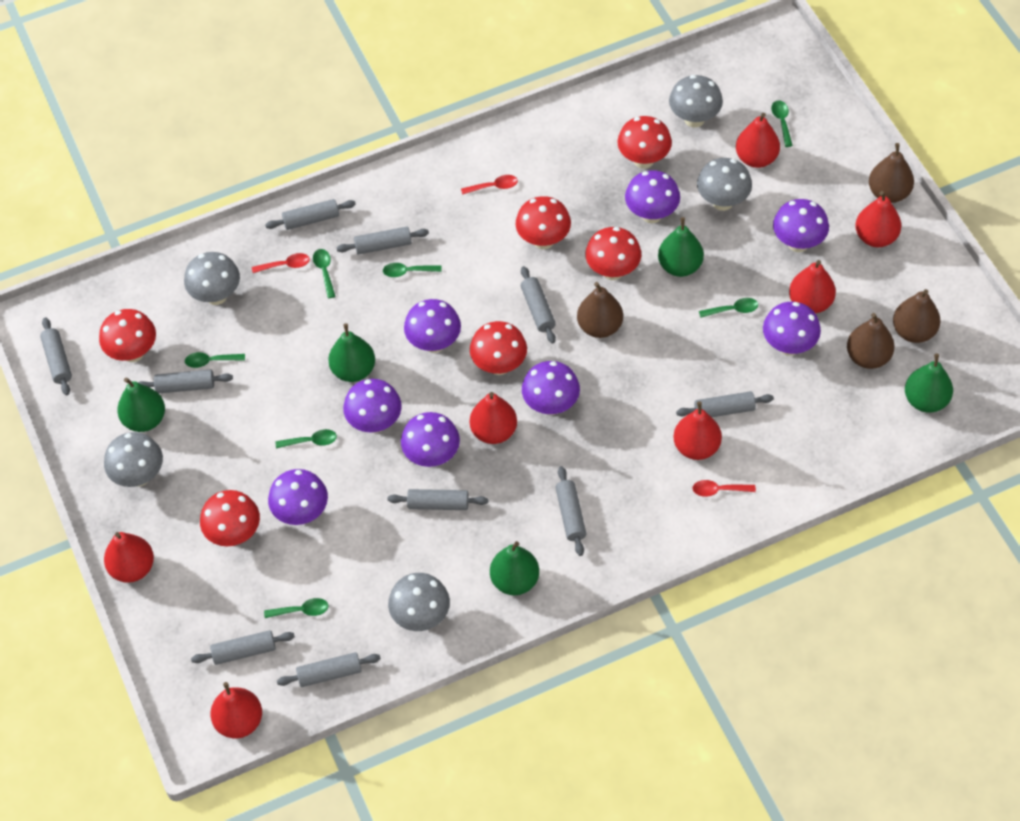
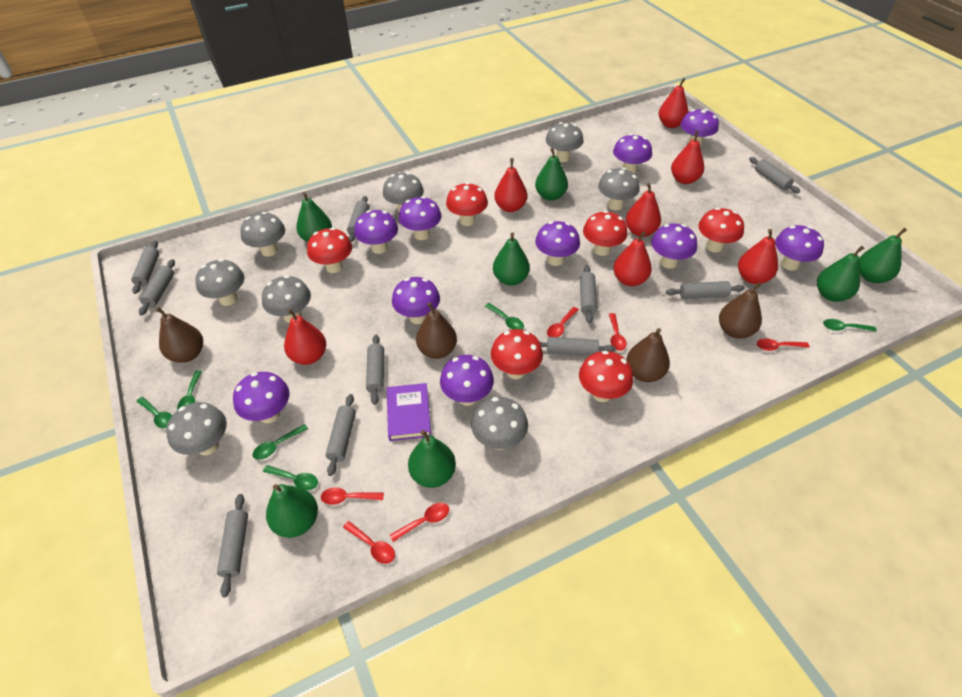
green pear: [117,377,165,432] [328,324,375,382] [490,541,539,595] [658,217,704,277] [905,354,953,412] = 5 -> [266,484,318,538] [296,192,332,242] [408,430,456,488] [493,232,530,286] [535,148,568,201] [817,246,864,302] [859,228,907,283] = 7
green spoon: [185,352,245,368] [264,598,328,618] [276,429,337,448] [313,249,336,298] [383,263,442,277] [699,298,758,318] [771,100,793,147] = 7 -> [136,397,172,428] [177,370,202,410] [253,424,308,460] [263,465,318,490] [485,303,524,330] [823,319,877,332] = 6
grey mushroom: [104,432,163,487] [184,252,240,305] [388,573,450,631] [669,75,723,128] [697,158,752,211] = 5 -> [166,402,227,455] [195,259,245,306] [240,212,285,256] [262,275,311,323] [383,172,424,212] [471,397,528,450] [546,122,583,162] [598,168,640,210] = 8
purple book: none = 0 -> [387,383,431,441] = 1
purple mushroom: [268,469,328,525] [343,379,402,433] [401,412,460,467] [404,299,461,353] [522,361,580,415] [625,170,680,223] [763,302,821,356] [773,199,829,252] = 8 -> [233,372,289,423] [354,210,398,254] [392,277,440,324] [399,196,441,240] [440,355,494,406] [535,221,580,266] [613,134,652,174] [651,223,697,269] [681,109,719,147] [775,225,824,271] = 10
red spoon: [252,253,310,273] [461,175,518,195] [692,480,756,497] = 3 -> [321,487,384,505] [343,521,395,564] [390,503,449,542] [547,307,579,337] [609,313,627,351] [757,338,810,351] = 6

